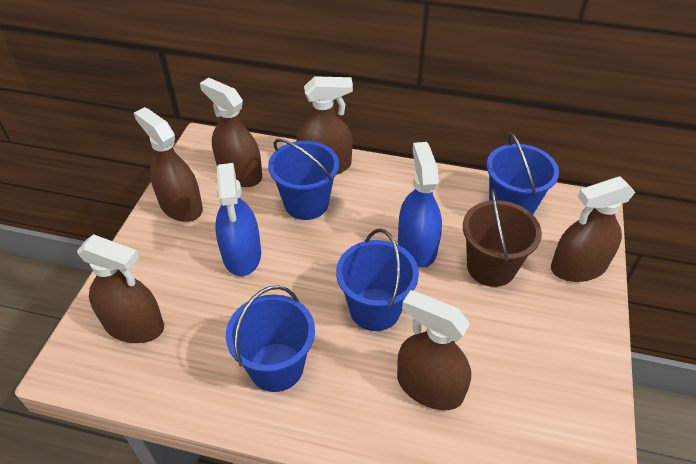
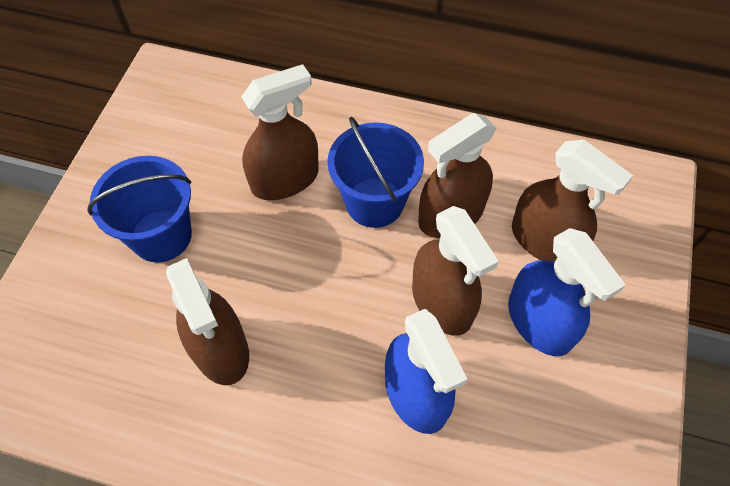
blue bucket: [226,285,315,392] [268,139,339,220] [336,229,419,331] [487,132,559,215] = 4 -> [87,156,192,262] [328,117,424,228] = 2
brown bucket: [463,189,542,287] = 1 -> none = 0
brown spray bottle: [77,234,164,343] [134,107,203,222] [200,78,262,187] [296,76,353,175] [397,290,471,410] [551,176,635,282] = 6 -> [166,258,249,385] [241,64,319,200] [412,206,499,336] [418,113,497,238] [512,140,633,262] = 5

